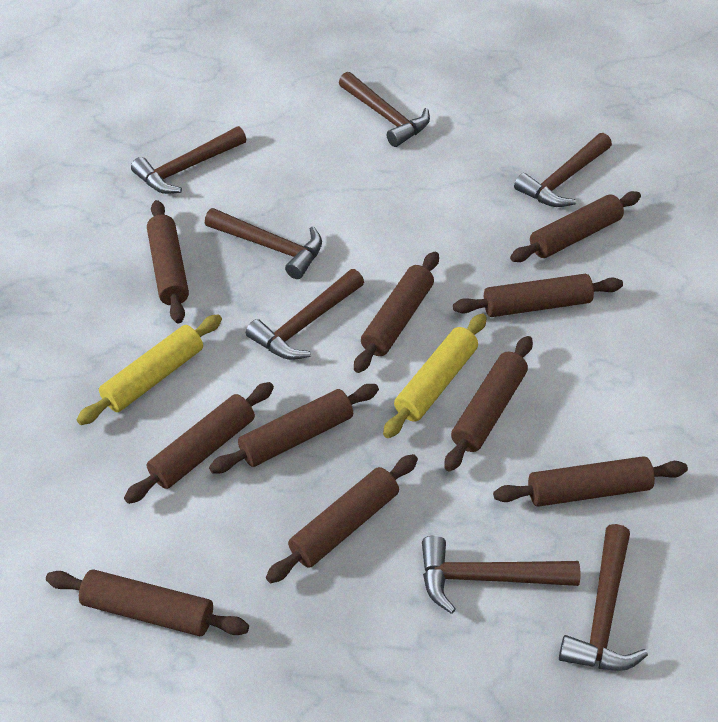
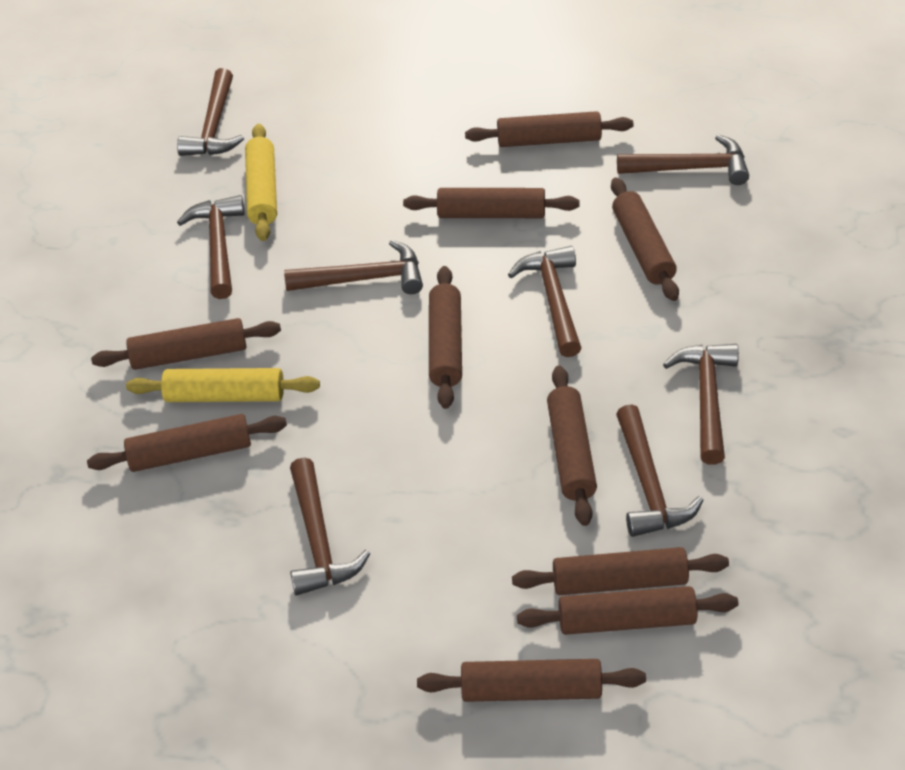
brown hammer: [131,126,246,194] [205,208,322,279] [246,269,364,360] [339,72,430,147] [422,535,580,614] [514,133,612,207] [559,524,648,671] = 7 -> [177,68,244,156] [177,195,245,299] [284,240,423,294] [290,458,370,596] [508,246,581,357] [616,404,703,537] [617,134,749,185] [663,344,739,465] = 8

